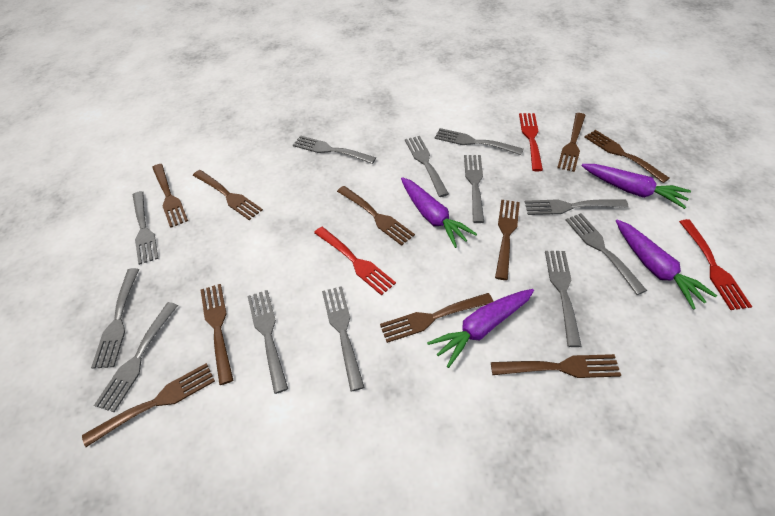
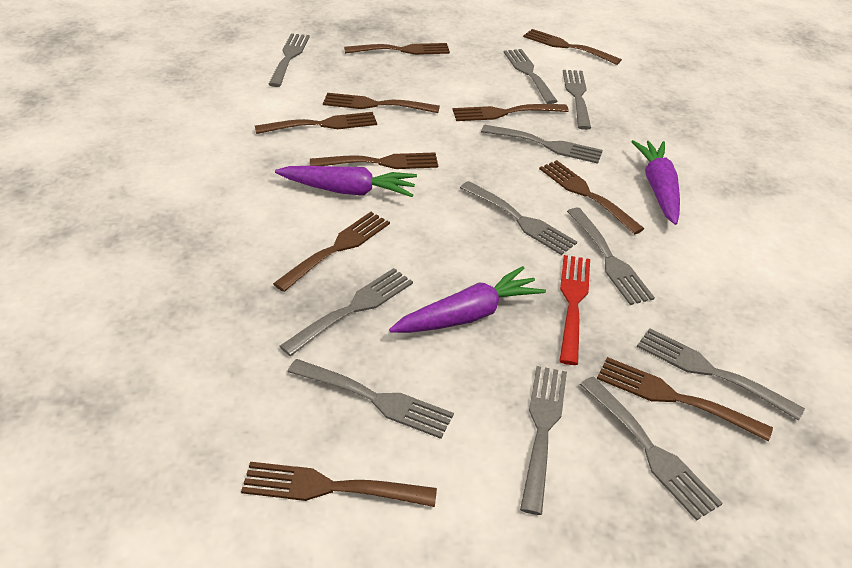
grey fork: [91,268,139,369] [94,302,178,412] [133,191,159,265] [248,290,288,394] [293,135,376,164] [322,286,365,391] [405,136,449,197] [435,128,524,155] [464,155,484,223] [525,199,629,215] [545,251,582,347] [565,213,647,295] = 12 -> [268,33,310,87] [280,268,413,356] [288,359,454,439] [460,181,577,255] [481,125,603,164] [504,49,558,104] [520,366,567,515] [563,70,591,130] [567,208,655,305] [580,377,722,521] [637,328,805,421] = 11
purple carrot: [401,177,477,248] [427,289,534,368] [581,164,691,209] [616,219,717,310] = 4 -> [275,166,417,197] [389,266,546,333] [631,140,680,225] = 3
red fork: [314,227,396,296] [519,113,543,171] [679,219,752,310] = 3 -> [559,255,590,365] = 1

